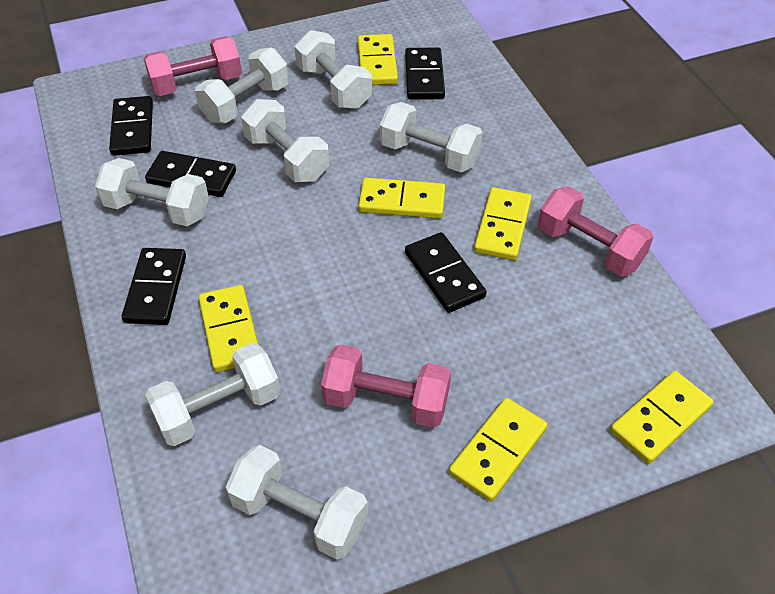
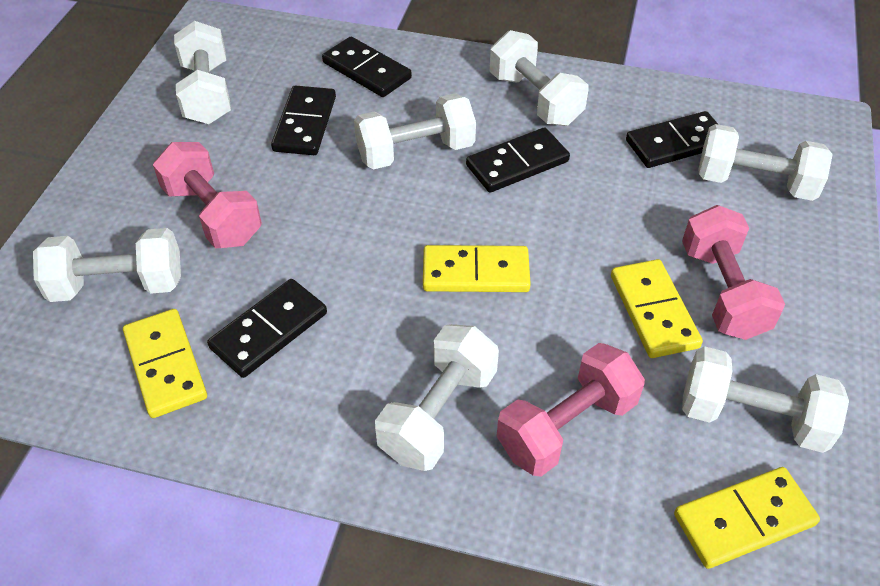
yellow domino: [198,285,258,372] [358,34,398,85] [358,178,445,219] [449,398,548,502] [474,187,532,261] [610,371,713,464] = 6 -> [123,309,207,418] [423,245,531,292] [611,259,703,358] [674,467,820,569] = 4

